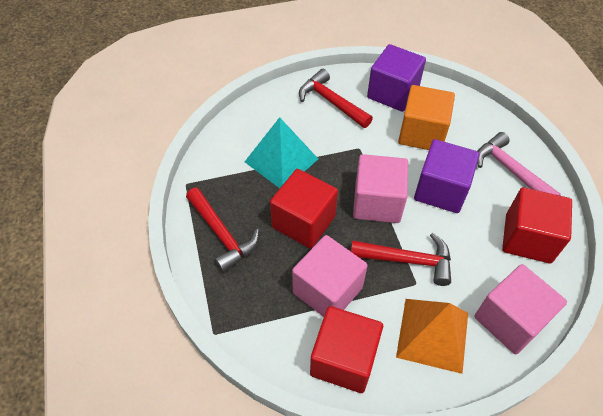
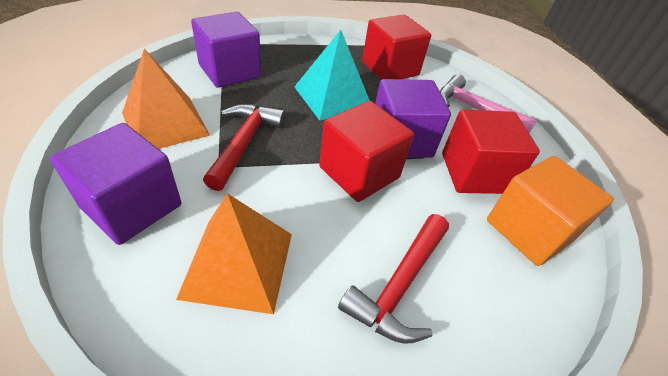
orange pyramid: [396,299,468,374] = 1 -> [122,49,210,149] [176,193,292,314] = 2
pink cube: [292,235,368,317] [353,154,408,223] [474,264,567,354] = 3 -> none = 0
purple cube: [367,44,426,112] [414,139,479,213] = 2 -> [50,123,181,245] [191,12,261,88] [375,79,451,158] = 3
red hammer: [186,188,259,273] [299,69,373,128] [351,233,451,286] = 3 -> [203,104,286,191] [338,214,449,344] = 2

